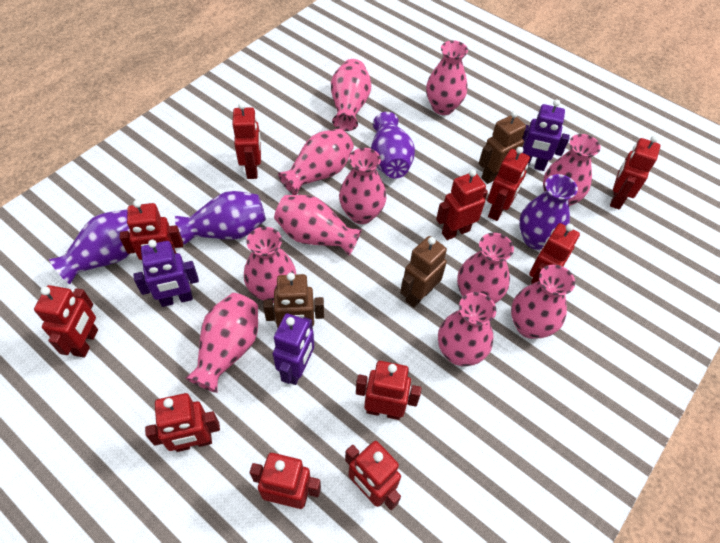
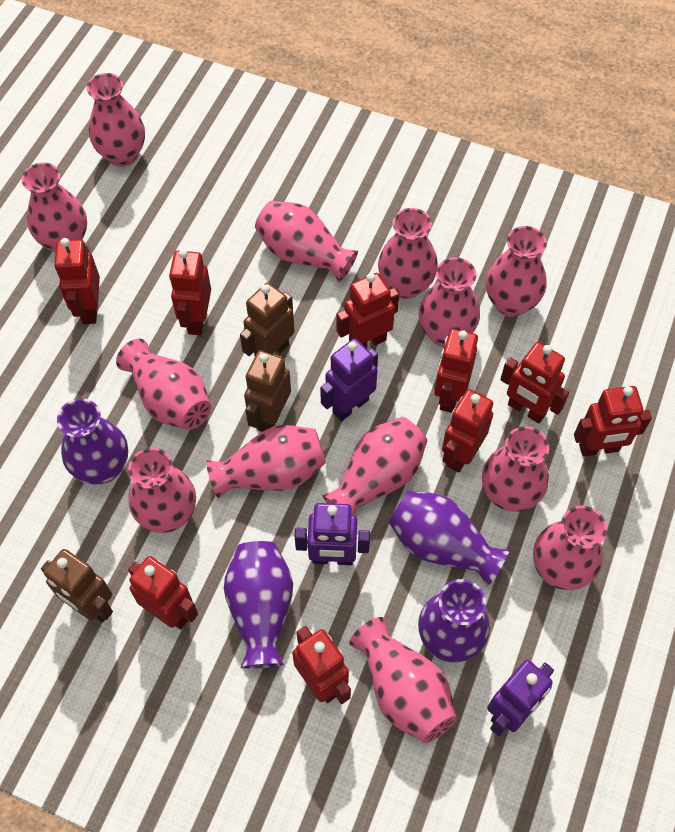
pink vase: [185,293,258,393] [244,227,296,303] [274,195,362,256] [278,129,354,195] [331,59,371,131] [339,148,386,224] [426,40,468,115] [438,292,496,366] [457,233,514,303] [511,265,575,339] [543,134,601,206] = 11 -> [21,163,87,252] [87,73,145,167] [116,339,211,430] [128,448,196,533] [206,425,326,499] [255,201,358,282] [322,417,427,516] [349,617,457,743] [378,208,438,299] [419,257,480,347] [482,426,549,512] [486,226,547,317] [533,506,607,590] = 13
red robot: [34,285,98,358] [120,200,183,260] [145,393,220,452] [232,102,261,179] [250,453,321,509] [345,441,401,510] [356,361,422,420] [436,169,488,240] [487,147,530,221] [529,223,580,284] [610,135,660,210] = 11 -> [54,238,100,324] [128,556,198,629] [169,249,211,335] [292,626,351,704] [336,273,399,348] [434,329,478,413] [442,389,493,473] [500,342,569,424] [574,386,652,457] = 9

